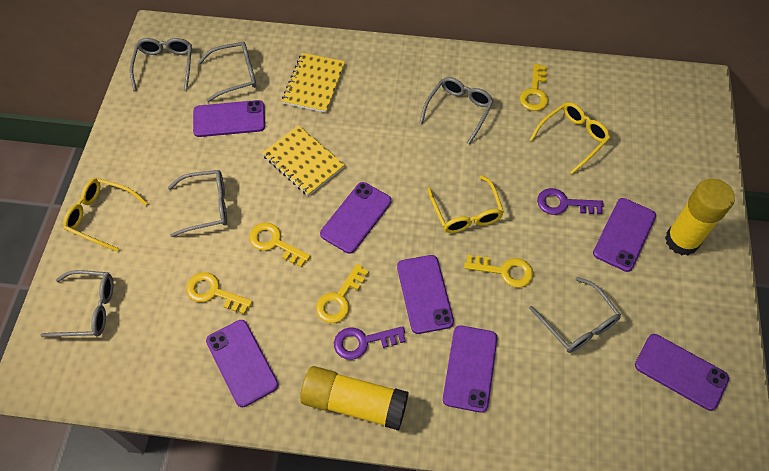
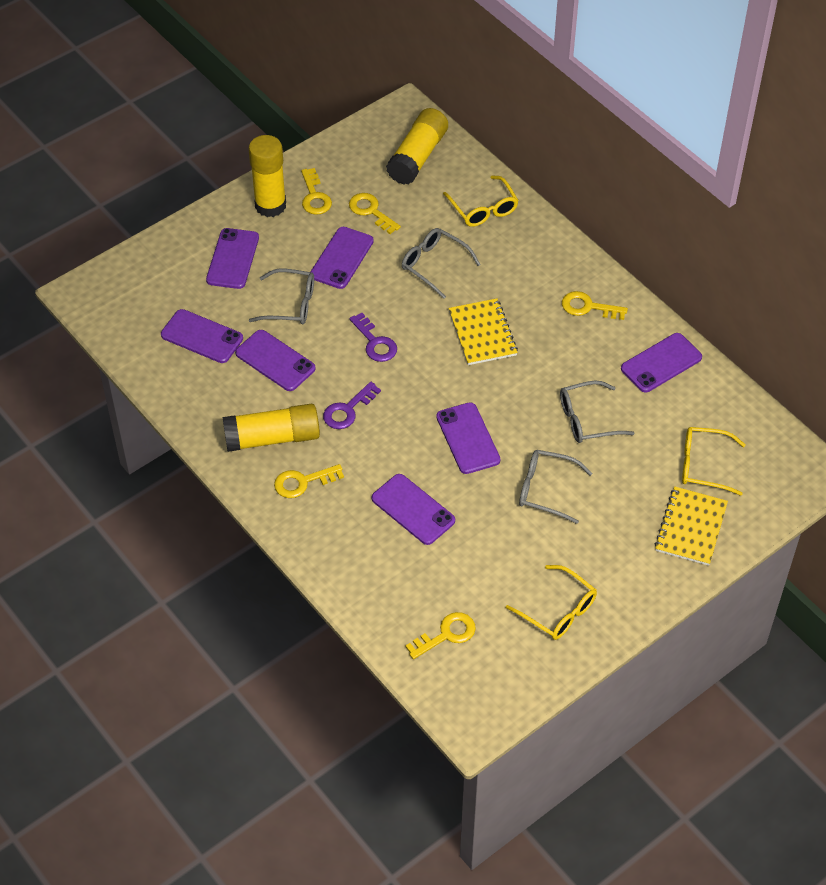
grey glasses: [40,270,113,337] [130,38,192,90] [168,170,227,237] [198,42,257,102] [420,77,494,145] [529,277,621,353] = 6 -> [249,269,314,324] [402,228,481,299] [519,450,592,524] [560,380,634,443] = 4
yellow glue stick: [300,366,409,430] [665,179,735,255] = 2 -> [222,404,320,452] [249,135,286,217] [386,108,448,185] = 3

